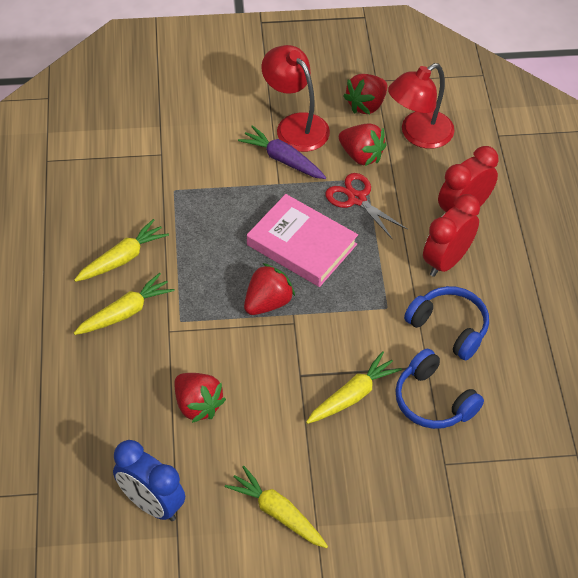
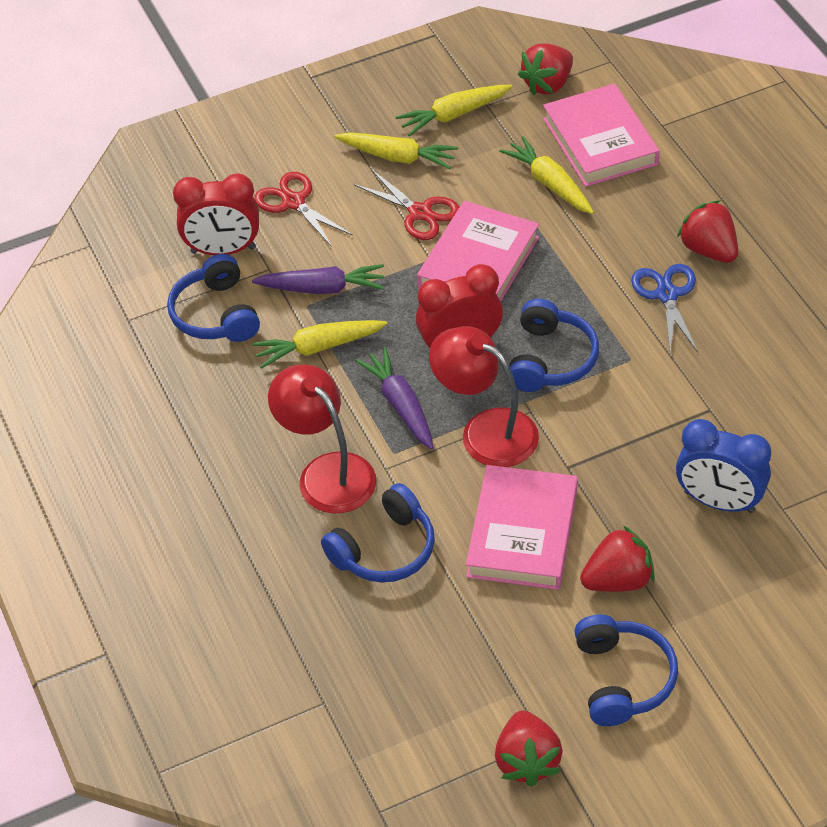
blue headphones: [395,348,484,429] [404,286,489,360] = 2 -> [167,254,260,342] [321,483,435,583] [509,299,599,392] [574,614,678,726] = 4
blue scissors: none = 0 -> [631,264,698,354] = 1
pink book: [247,194,358,287] = 1 -> [417,201,539,302] [466,465,578,590] [543,84,660,187] = 3
purple carrot: [238,125,326,179] = 1 -> [252,264,384,294] [355,347,434,449] = 2
red scissors: [325,173,408,240] = 1 -> [254,172,353,247] [354,169,460,240] = 2

